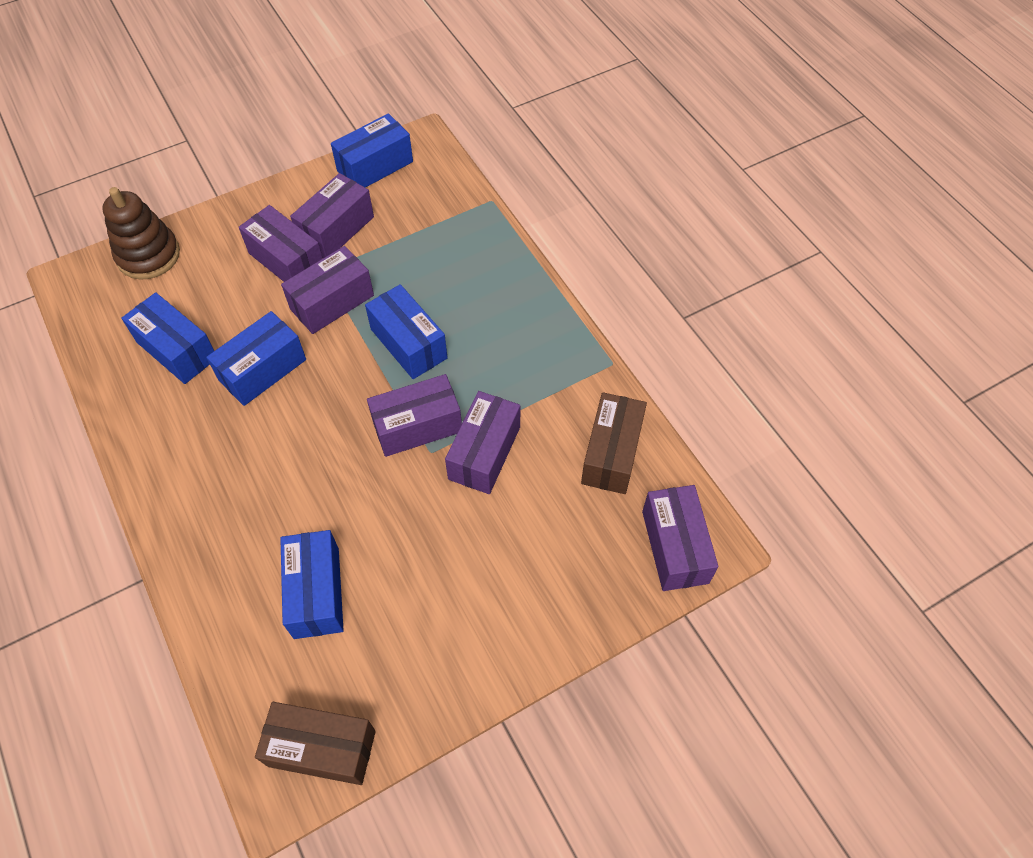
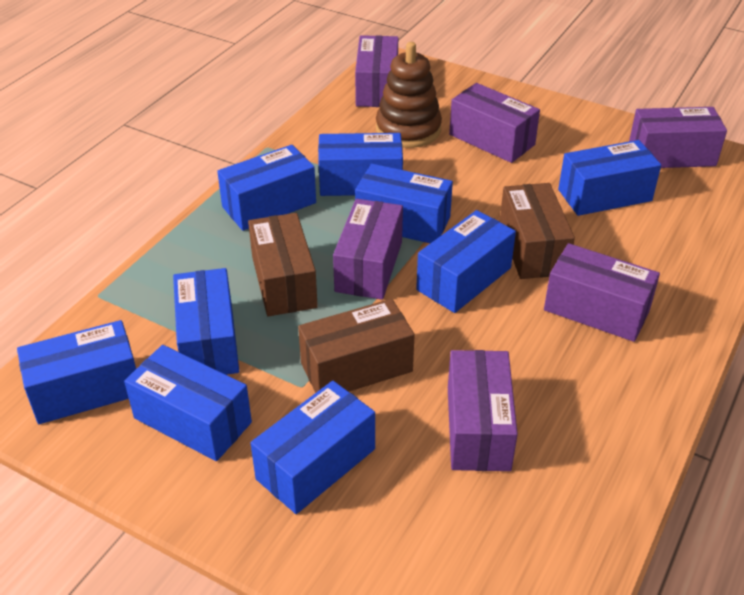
blue box: [121,292,214,384] [206,311,306,406] [280,530,344,639] [331,113,413,188] [365,284,448,379] = 5 -> [17,320,136,424] [124,345,252,461] [173,268,239,375] [217,145,316,231] [251,381,375,514] [318,133,403,196] [355,164,453,243] [416,210,516,313] [558,140,661,216] = 9
brown box: [255,702,376,785] [581,392,647,494] = 2 -> [248,213,318,316] [298,299,415,393] [500,183,575,279] = 3

